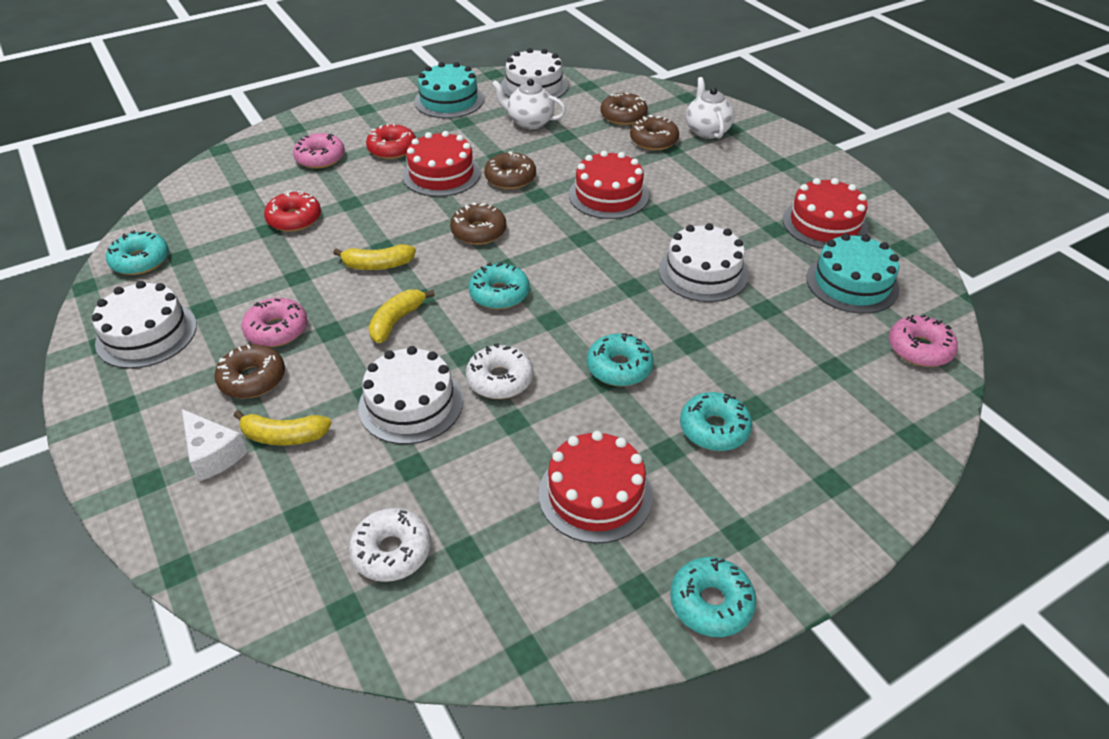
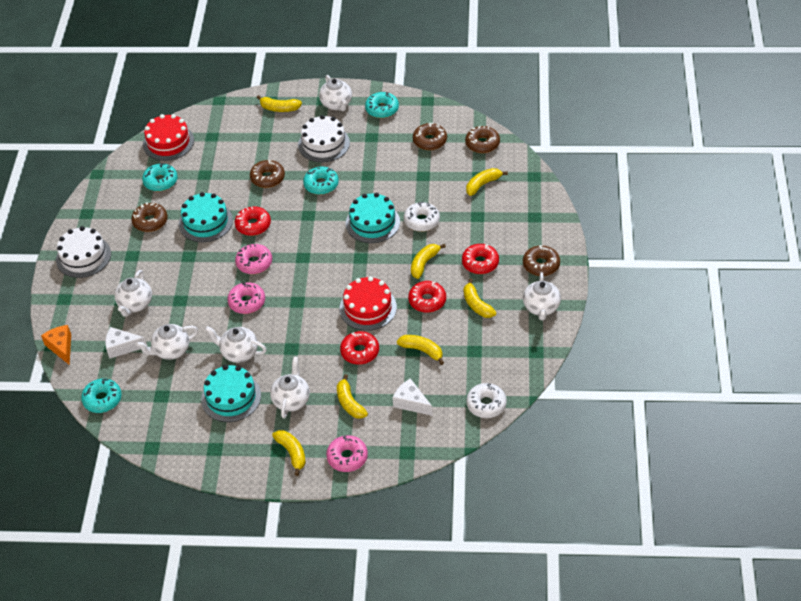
orange cheese: none = 0 -> [41,325,71,365] = 1
red cake: [403,131,481,197] [539,431,653,543] [569,150,649,219] [783,178,868,249] = 4 -> [143,114,194,161] [339,276,397,331] = 2
red donut: [264,190,321,232] [366,124,416,159] = 2 -> [235,206,271,236] [340,331,379,365] [408,281,446,313] [462,244,499,274] = 4
turquoise cake: [414,62,484,118] [806,233,900,314] = 2 -> [179,192,233,242] [201,365,261,422] [346,193,400,243] = 3
turquoise donut: [106,230,169,275] [469,263,529,310] [587,333,654,386] [670,557,756,637] [680,392,752,451] = 5 -> [81,379,122,413] [142,163,178,191] [303,166,339,195] [365,92,399,118] = 4
white cake: [92,281,197,369] [358,346,463,444] [501,48,568,98] [659,223,748,302] = 4 -> [56,226,111,278] [298,115,350,162] = 2
white cheese: [182,409,248,481] = 1 -> [105,327,147,359] [393,378,433,416] = 2
white teapot: [492,79,566,129] [686,77,734,139] = 2 -> [115,270,152,317] [135,324,198,360] [205,326,267,363] [270,356,310,418] [319,75,352,111] [523,272,561,320] = 6
yellow banana: [234,410,332,446] [333,244,416,270] [369,289,435,343] = 3 -> [257,95,302,112] [272,430,306,476] [337,374,368,419] [397,335,444,365] [411,244,446,279] [464,278,497,318] [466,168,508,196] = 7

